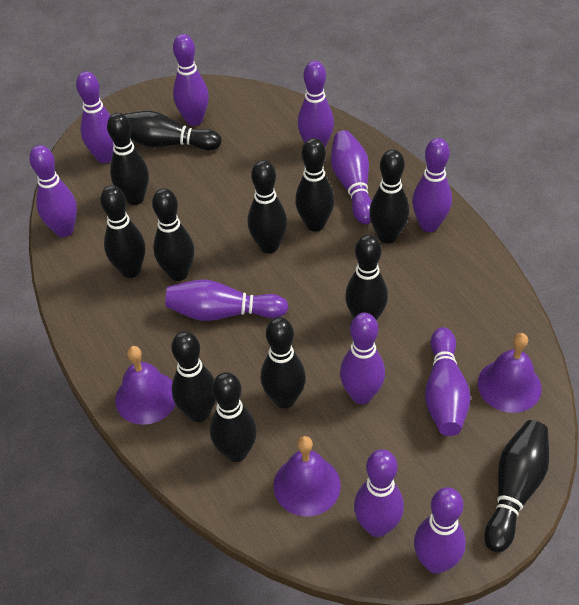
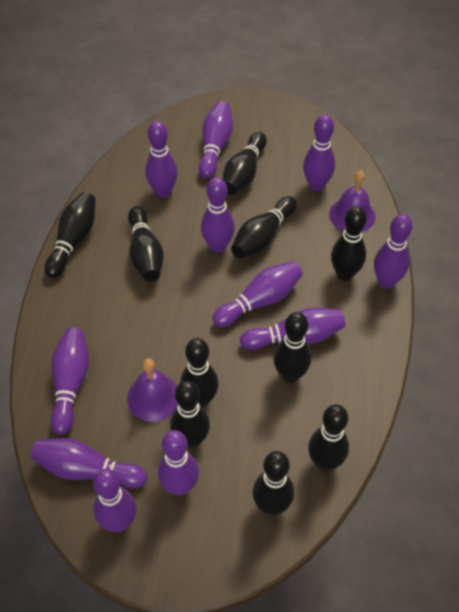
black bowling pin: [100,185,145,278] [107,113,149,205] [123,111,222,150] [152,188,194,281] [171,331,216,422] [210,372,257,462] [248,160,287,253] [260,317,306,408] [295,138,335,232] [345,234,388,321] [369,150,409,243] [484,420,549,553] = 12 -> [44,192,96,278] [128,206,164,282] [170,381,210,449] [180,338,218,408] [223,132,267,195] [231,196,297,259] [252,451,294,516] [273,312,311,383] [308,404,349,471] [331,206,367,281] = 10
purple bell: [115,346,176,425] [274,436,341,516] [478,333,542,413] = 3 -> [127,358,178,422] [329,171,376,232] = 2

